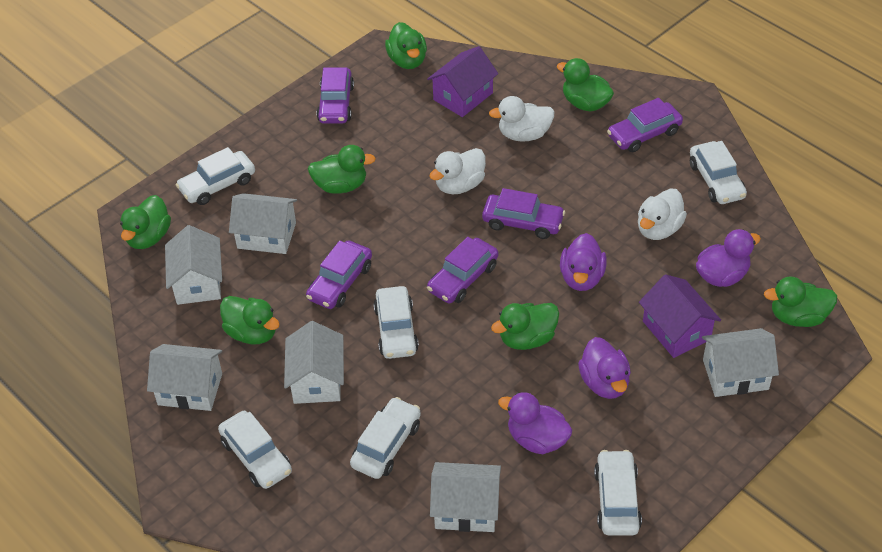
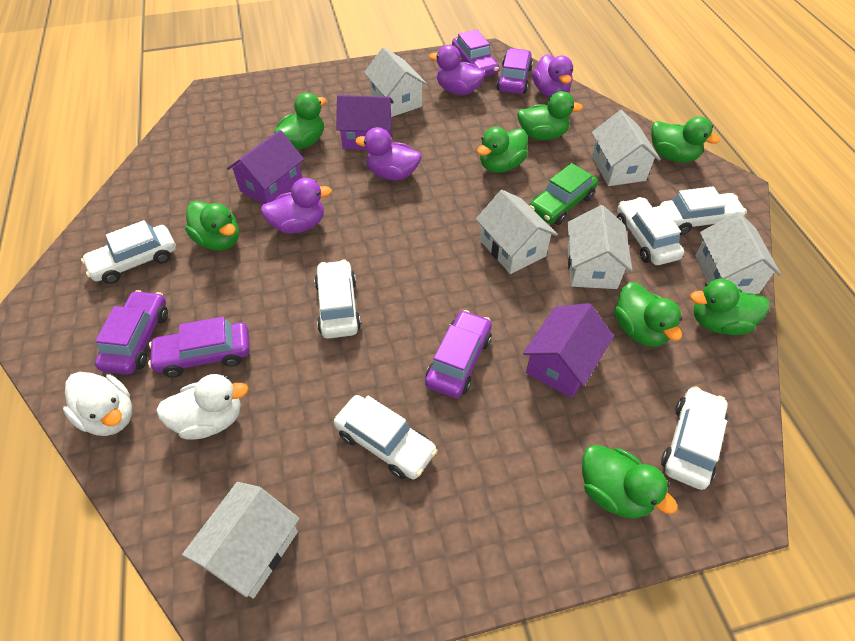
green car: none = 0 -> [529,163,598,225] = 1
green duck: [120,195,171,249] [220,296,280,344] [308,145,376,194] [385,22,427,69] [491,303,559,350] [557,58,614,112] [764,277,837,327] = 7 -> [185,201,239,251] [274,93,326,149] [477,127,528,173] [517,91,583,140] [582,445,678,519] [614,282,682,347] [651,116,720,163] [690,279,770,335] = 8
purple house: [427,46,498,117] [639,274,721,358] = 2 -> [227,130,304,204] [336,95,394,150] [523,303,614,398] = 3
white duck: [429,148,486,194] [489,96,555,142] [638,189,687,240] = 3 -> [63,372,132,436] [156,374,249,440] = 2

